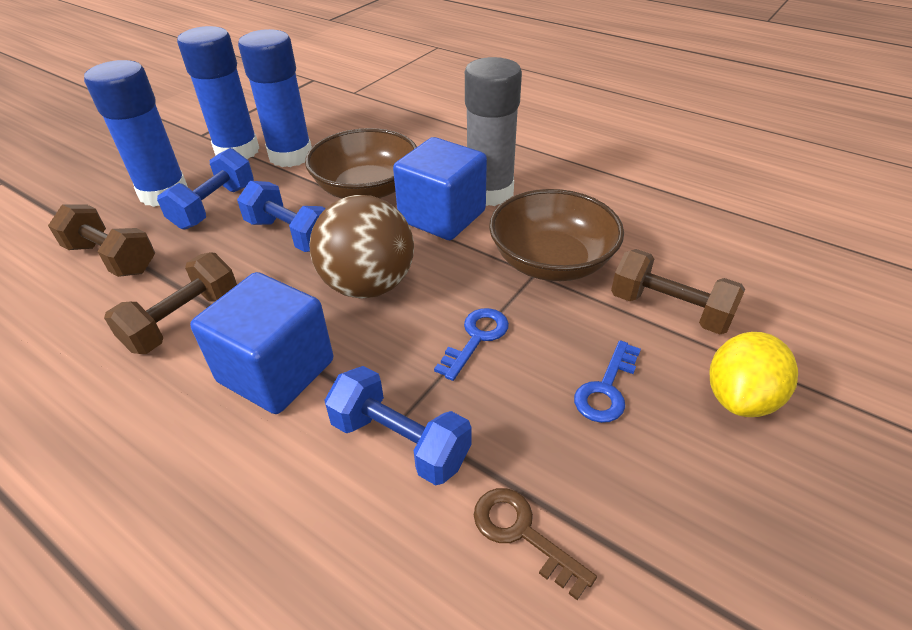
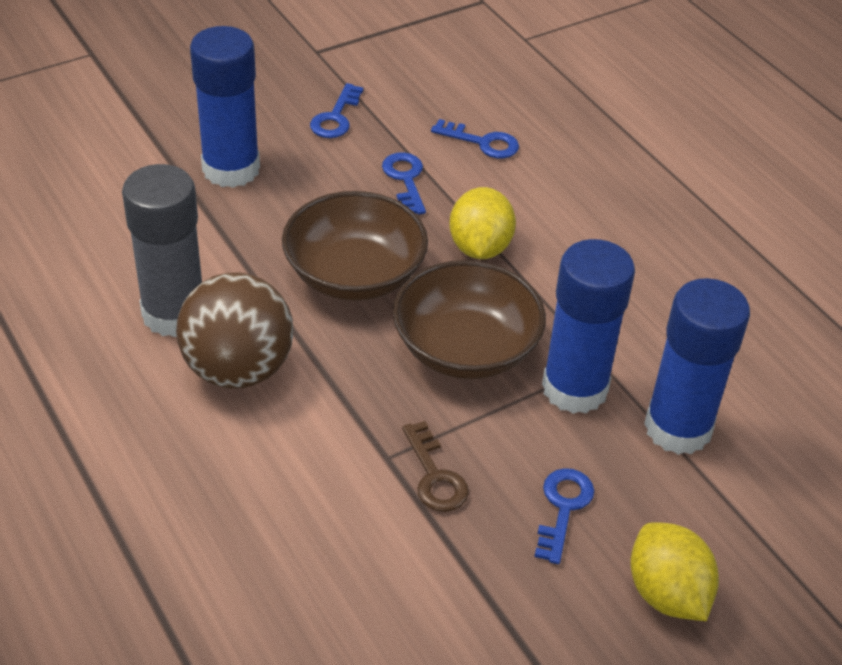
blue cube: [190,272,333,414] [393,137,487,240] = 2 -> none = 0
blue dumbbell: [157,148,254,230] [237,181,326,252] [324,366,472,485] = 3 -> none = 0
blue key: [434,308,509,381] [574,340,641,423] = 2 -> [310,83,364,138] [382,152,426,215] [431,119,519,159] [534,468,594,564] = 4
brown dumbbell: [48,205,155,277] [104,252,237,354] [611,249,745,334] = 3 -> none = 0
yellow lemon: [710,332,798,417] = 1 -> [449,187,516,259] [630,522,719,621] = 2

